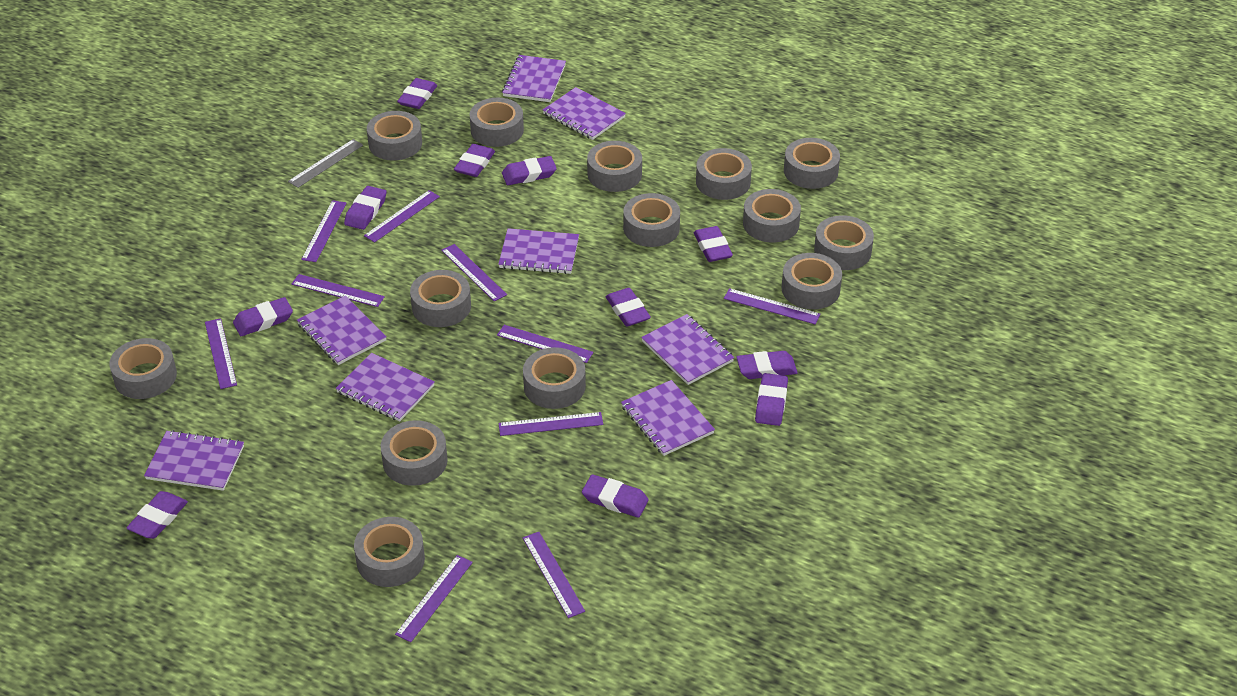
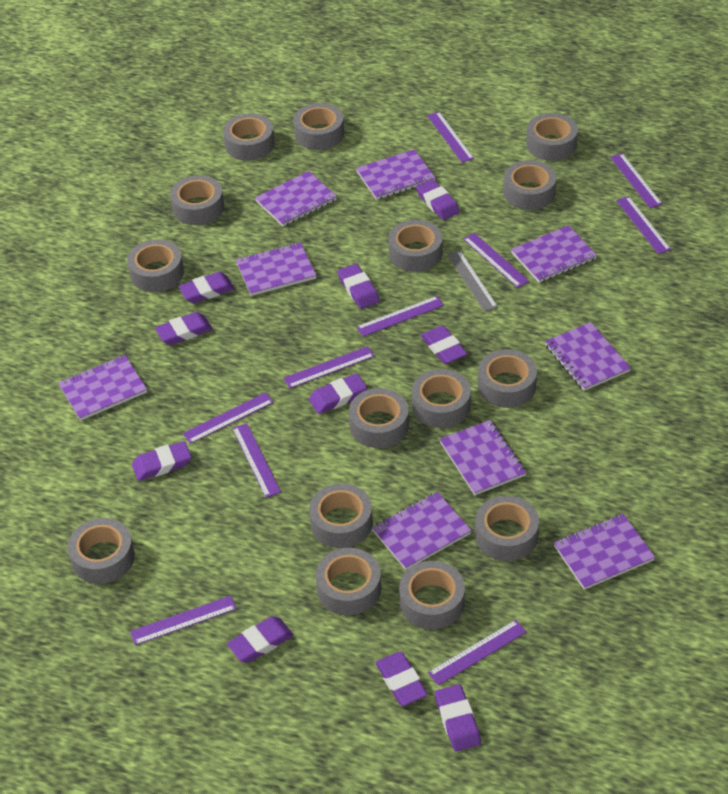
grey tape: [109,338,177,399] [354,517,425,587] [367,111,422,161] [381,420,448,486] [410,270,471,327] [470,98,524,147] [523,347,586,409] [587,141,642,192] [623,193,680,247] [696,148,752,200] [743,189,801,243] [782,253,842,309] [784,138,840,189] [814,215,874,270] = 14 -> [68,518,135,584] [127,239,184,292] [170,175,224,225] [223,113,275,161] [293,103,344,150] [309,483,373,548] [316,548,381,615] [349,388,409,448] [388,220,443,272] [399,561,465,629] [412,369,471,428] [475,496,539,561] [478,349,537,408] [503,160,556,210] [526,113,578,161] = 15
purple eraser: [126,491,188,539] [233,297,293,336] [344,186,386,230] [397,78,437,109] [454,144,495,177] [502,156,557,185] [582,474,649,518] [606,288,651,326] [694,226,733,262] [736,351,798,379] [755,373,788,426] = 11 -> [132,441,191,481] [155,312,212,345] [178,272,235,303] [227,616,293,663] [309,373,367,414] [338,264,380,309] [376,652,428,706] [416,179,460,220] [421,325,467,364] [435,684,481,752] = 10
purple notebook: [144,430,244,491] [297,296,387,365] [336,353,435,422] [498,228,579,274] [502,55,566,102] [543,87,626,140] [621,380,715,456] [641,314,734,385] = 8 -> [58,355,147,421] [236,242,317,296] [255,171,337,226] [356,149,435,200] [372,492,472,570] [440,420,526,495] [511,225,597,283] [545,322,631,391] [554,514,655,590] = 9

